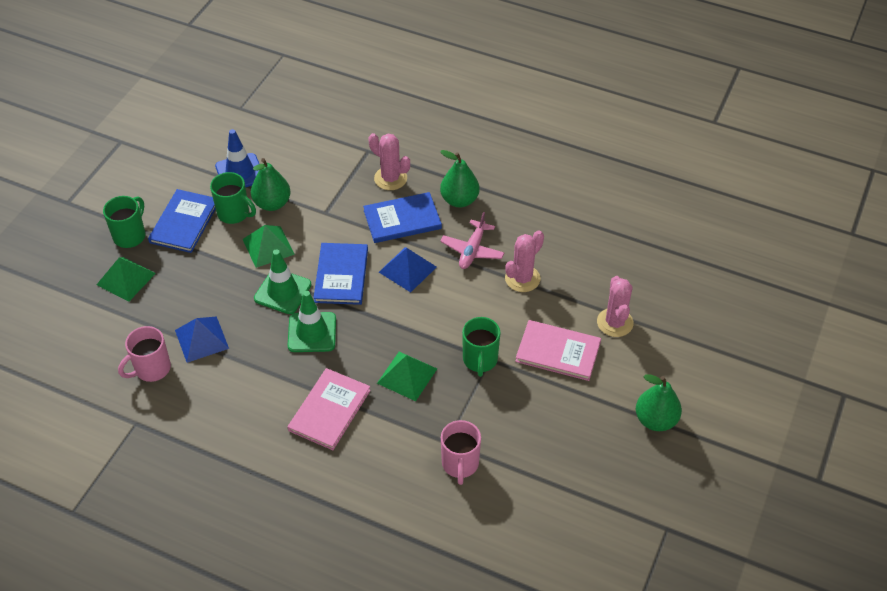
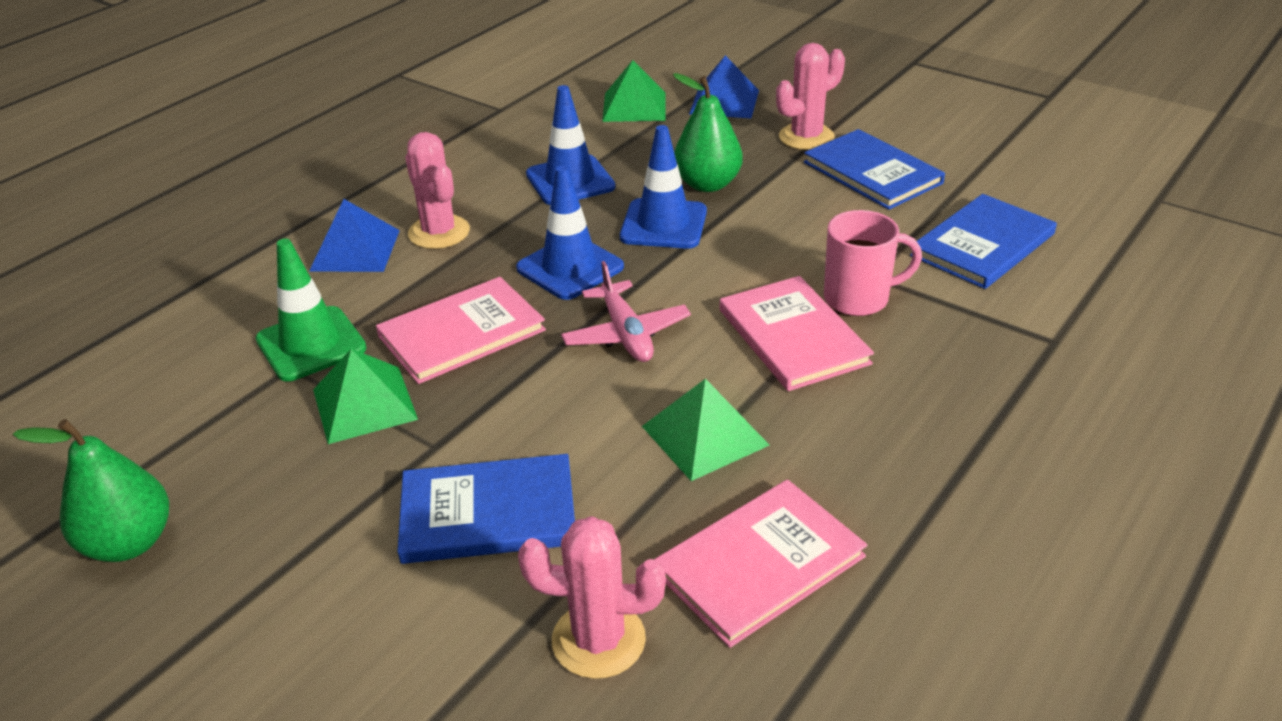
blue traffic cone: [215,129,259,187] = 1 -> [516,166,624,300] [526,85,615,205] [620,125,707,249] = 3
green mug: [103,196,145,248] [210,172,256,224] [462,317,501,377] = 3 -> none = 0
green pear: [251,158,291,211] [440,150,479,208] [636,374,682,431] = 3 -> [13,419,169,562] [673,73,743,192] = 2
green traffic cone: [254,249,311,314] [288,291,336,352] = 2 -> [256,239,367,382] = 1
pink book: [288,368,371,450] [515,320,601,381] = 2 -> [376,277,546,384] [654,479,868,648] [720,276,874,391] = 3
pink mug: [118,326,171,382] [441,420,481,485] = 2 -> [824,210,922,316] = 1

